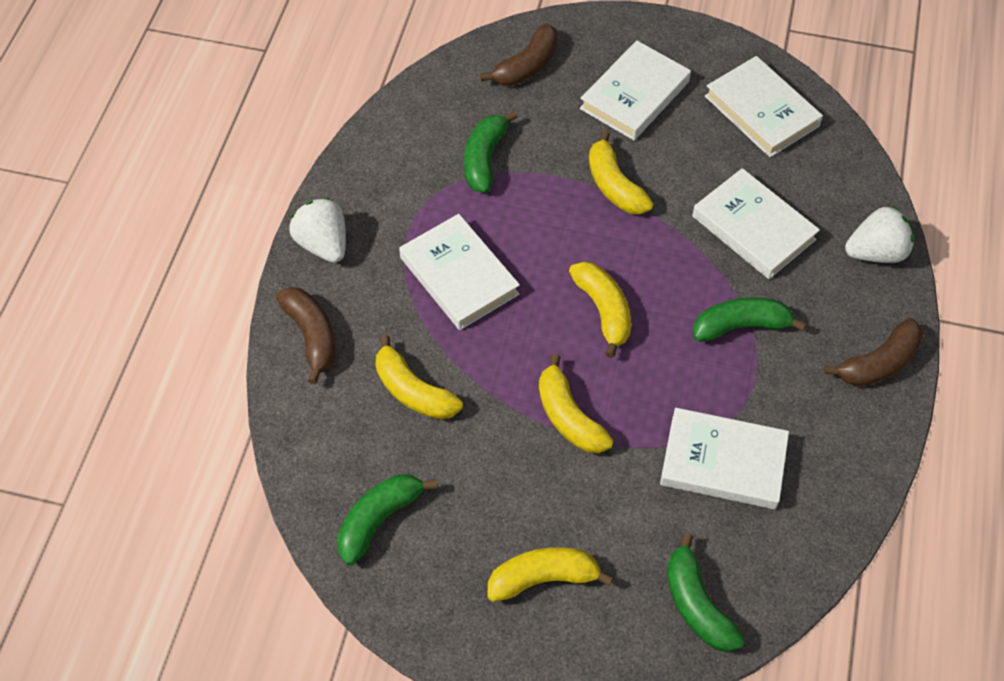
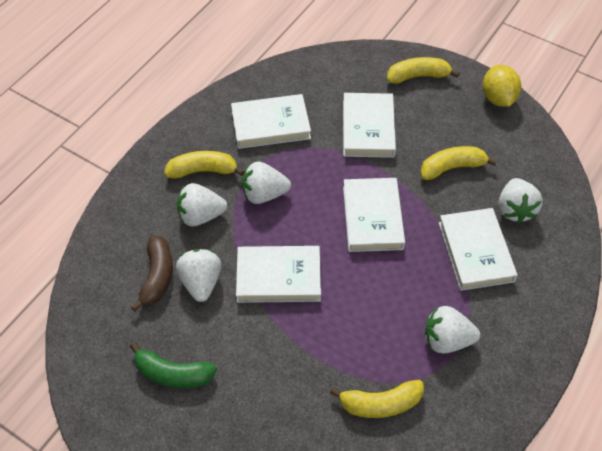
brown banana: [276,287,336,384] [480,23,558,86] [824,318,923,387] = 3 -> [131,236,173,312] = 1
green banana: [337,474,437,565] [464,111,517,193] [667,533,745,652] [693,297,806,342] = 4 -> [130,342,217,388] = 1
white strawberry: [289,198,346,263] [845,206,914,263] = 2 -> [176,249,221,302] [177,183,227,227] [242,162,291,204] [425,306,480,354] [499,178,543,224] = 5
yellow banana: [376,335,463,420] [488,547,614,602] [539,354,613,453] [569,261,631,358] [589,131,653,215] = 5 -> [164,151,245,179] [330,380,424,418] [387,57,460,84] [420,146,497,180] = 4
yellow lemon: none = 0 -> [482,65,521,107] = 1

